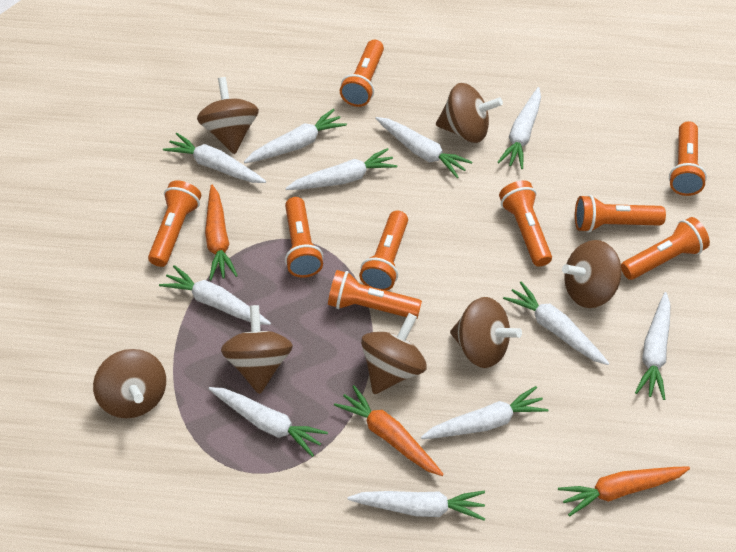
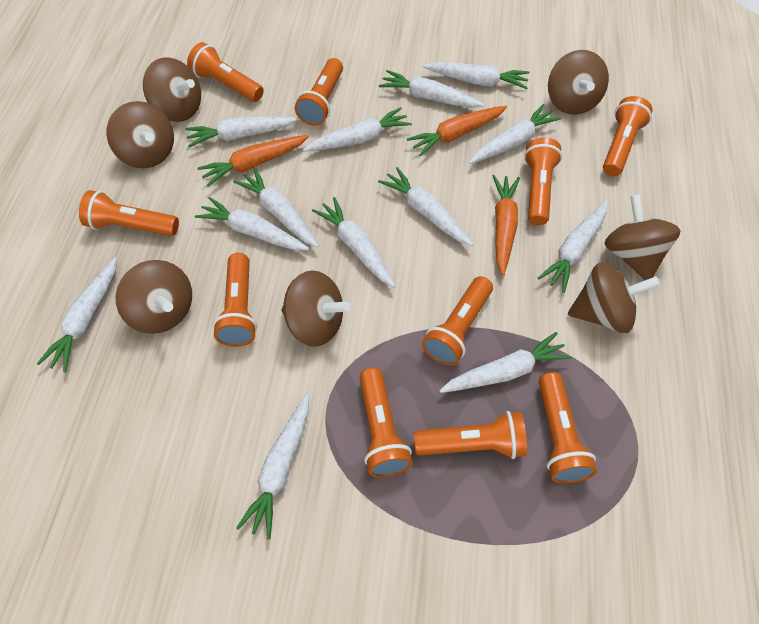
orange flashlight: [148,181,201,267] [285,197,323,278] [328,270,422,319] [340,40,384,107] [359,211,408,291] [499,180,552,267] [575,195,666,233] [621,217,710,280] [669,121,707,196] = 9 -> [79,190,179,236] [187,42,264,102] [213,253,257,347] [295,58,343,126] [359,368,413,477] [414,411,527,459] [422,276,493,366] [524,137,562,225] [538,372,597,483] [603,96,653,176] = 10
white carrot: [159,265,271,325] [163,133,266,183] [209,387,328,457] [244,109,347,163] [286,148,397,190] [347,491,485,521] [375,117,472,178] [421,386,549,439] [498,87,541,169] [503,282,609,365] [635,292,670,400] = 11 -> [37,257,117,372] [185,116,298,147] [195,197,309,250] [233,167,319,247] [236,394,309,539] [303,107,412,152] [312,197,396,288] [378,167,473,246] [379,70,485,108] [423,62,529,89] [439,332,572,393] [469,104,561,164] [538,201,608,293] = 13

